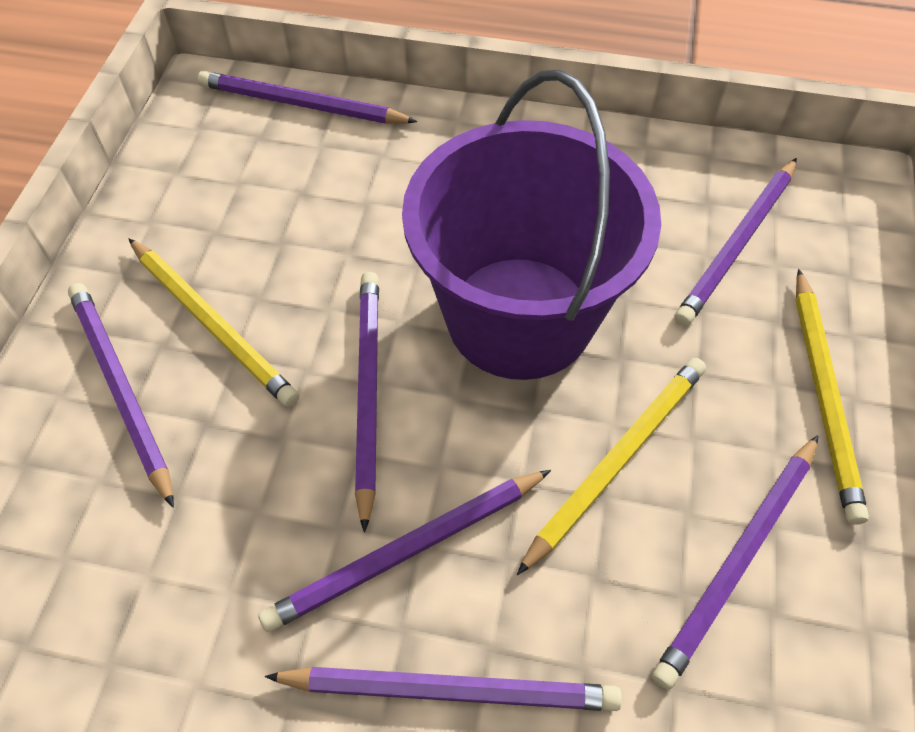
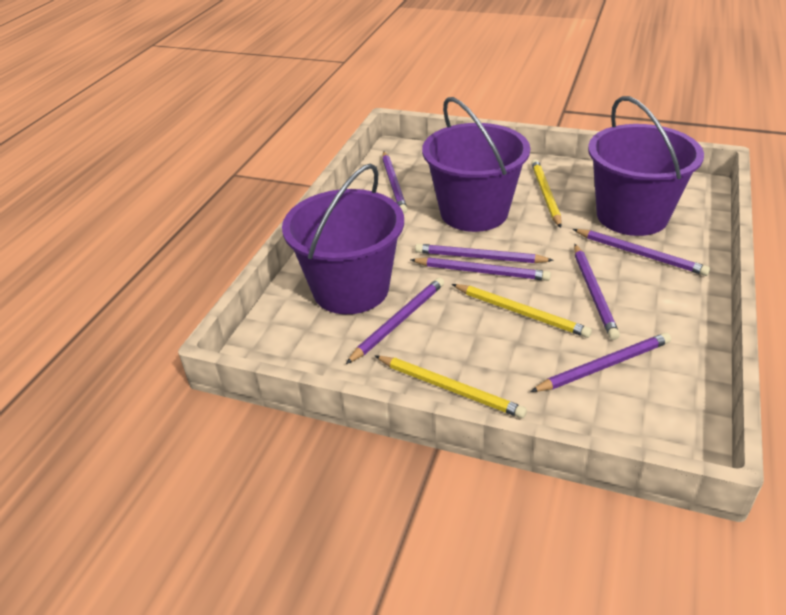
purple bucket: [402,70,661,380] = 1 -> [282,163,404,314] [422,97,530,232] [588,96,704,236] = 3

